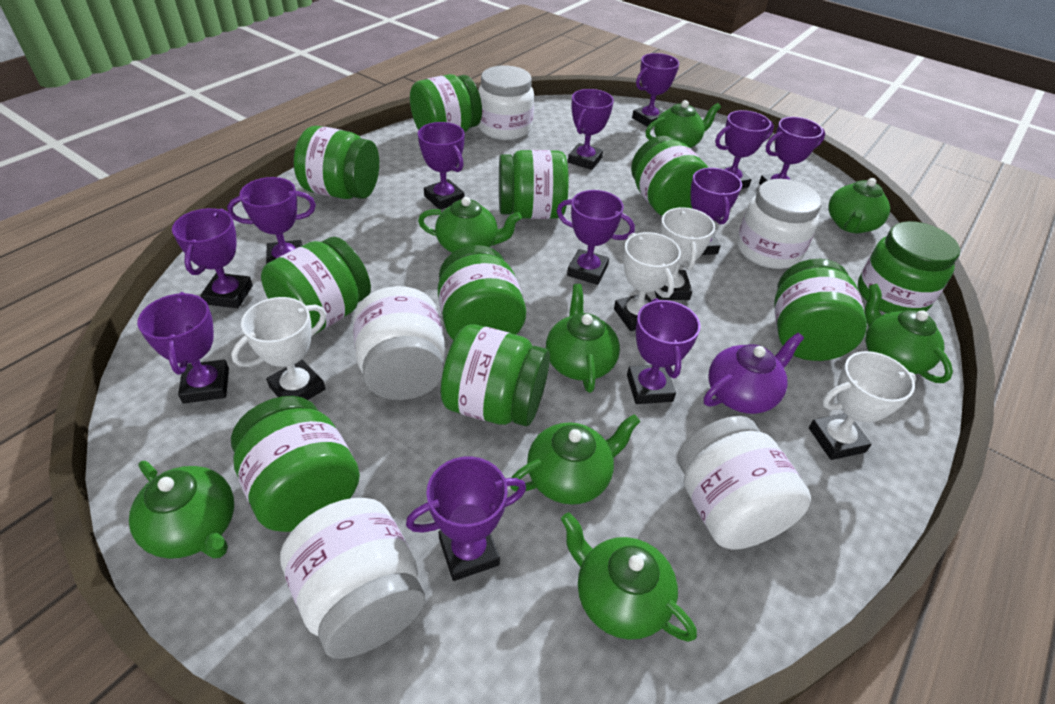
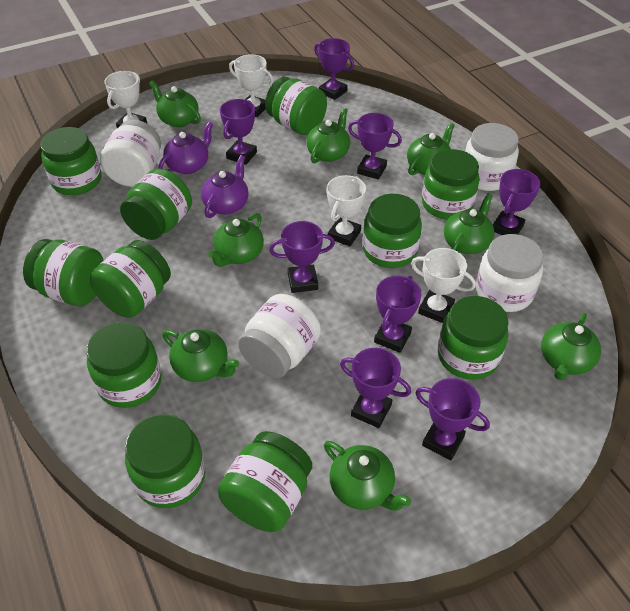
green jar: [231,396,360,532] [261,237,371,335] [294,126,379,199] [410,74,482,132] [438,245,526,340] [441,324,550,426] [499,150,569,219] [631,136,708,216] [774,259,867,361] [858,221,960,313] = 10 -> [23,239,104,306] [40,127,102,195] [86,322,162,408] [90,240,171,318] [120,168,192,240] [125,414,205,508] [218,431,312,532] [265,77,327,135] [363,194,422,268] [422,149,480,220] [438,296,509,380] = 11
purple teapot: [704,333,804,414] = 1 -> [159,121,213,174] [201,155,249,218] = 2
purple trophy: [137,292,229,404] [172,208,253,308] [227,177,316,264] [406,457,526,581] [418,122,465,209] [557,190,635,285] [568,89,614,170] [627,298,700,404] [632,53,679,127] [691,168,742,255] [715,110,774,189] [759,117,825,185] = 12 -> [220,99,257,165] [269,221,335,293] [314,38,354,100] [340,348,411,428] [348,113,402,180] [374,276,421,353] [415,378,490,460] [493,169,541,235] = 8
white jar: [280,498,425,659] [353,286,446,400] [478,65,534,140] [678,416,811,550] [737,179,822,269] = 5 -> [100,120,161,187] [238,294,321,378] [465,123,519,191] [476,234,544,312] = 4

